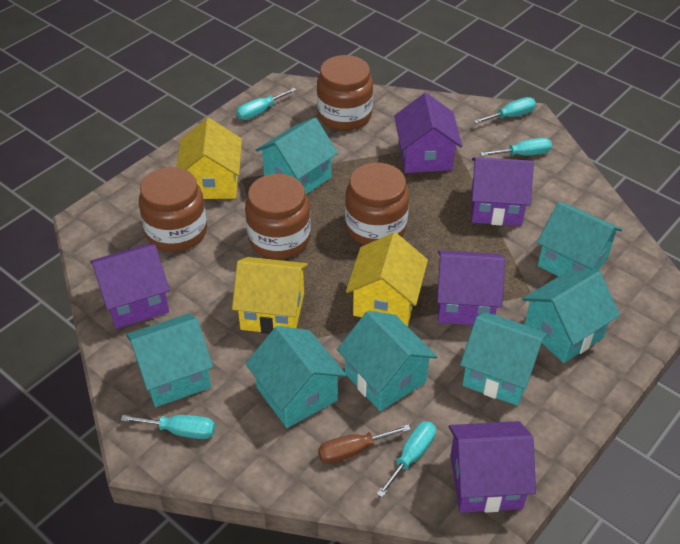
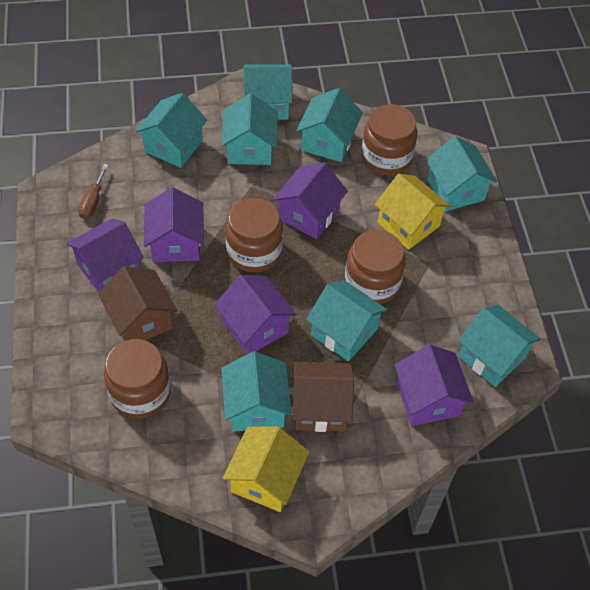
brown house: none = 0 -> [98,266,177,341] [293,362,354,432] = 2
turquoise house: [126,313,213,407] [245,326,346,428] [256,117,338,194] [337,311,438,411] [460,312,548,406] [522,271,620,363] [537,202,622,276] = 7 -> [135,93,207,168] [221,94,278,165] [222,351,292,432] [244,64,292,120] [296,88,363,162] [306,280,387,361] [426,136,497,211] [458,304,541,387] = 8
turquoise screwdriver: [121,415,215,439] [236,88,296,120] [377,421,436,498] [474,97,536,124] [480,138,552,156] = 5 -> none = 0
yellow house: [177,118,242,199] [232,257,308,334] [346,232,428,326] = 3 -> [222,426,309,512] [375,174,451,250] = 2

